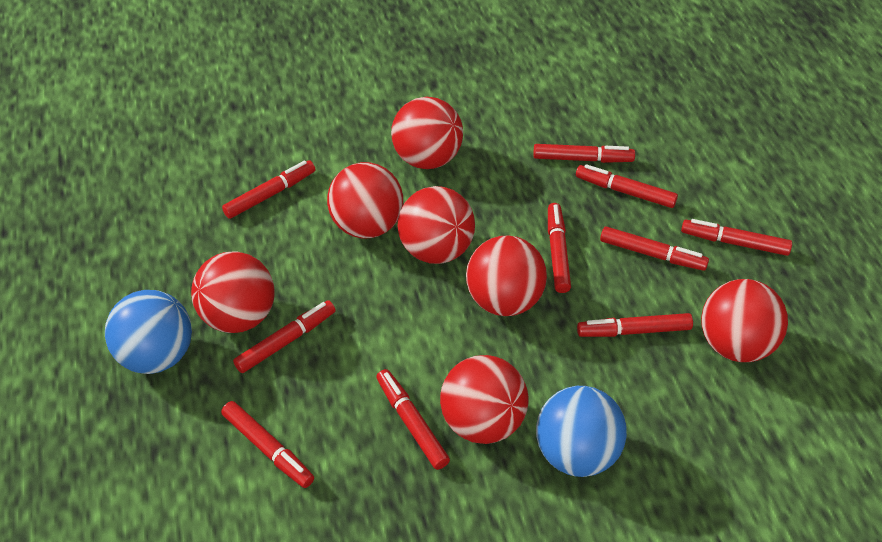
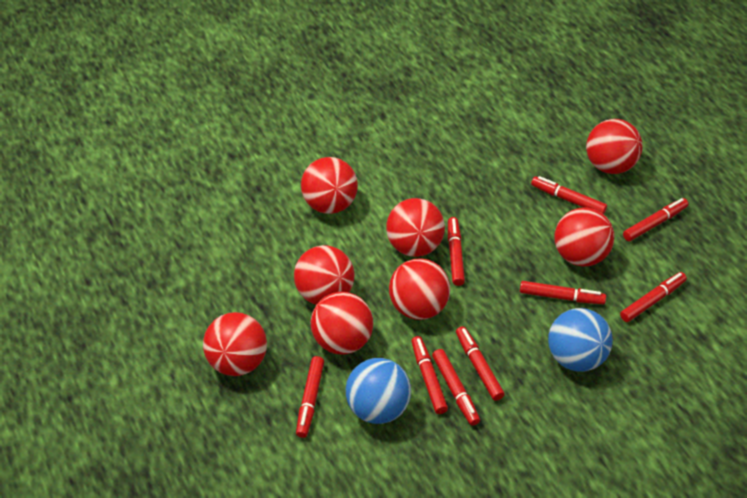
red ball: [191,251,275,333] [327,162,403,238] [391,97,463,169] [398,186,475,264] [440,355,528,444] [466,235,547,316] [701,279,788,362] = 7 -> [203,312,267,376] [294,245,354,305] [301,157,358,214] [311,292,373,354] [386,198,445,257] [389,258,450,320] [555,207,614,266] [586,119,642,174] = 8
red marker: [221,401,314,488] [222,160,316,219] [233,300,336,373] [376,369,450,470] [533,144,635,163] [548,203,571,293] [576,164,678,208] [577,313,693,337] [600,226,709,271] [681,219,792,256] = 10 -> [296,356,324,438] [411,336,448,414] [432,349,480,426] [448,217,465,286] [456,326,505,401] [520,281,606,304] [531,176,607,214] [620,272,687,322] [623,198,688,241] = 9

